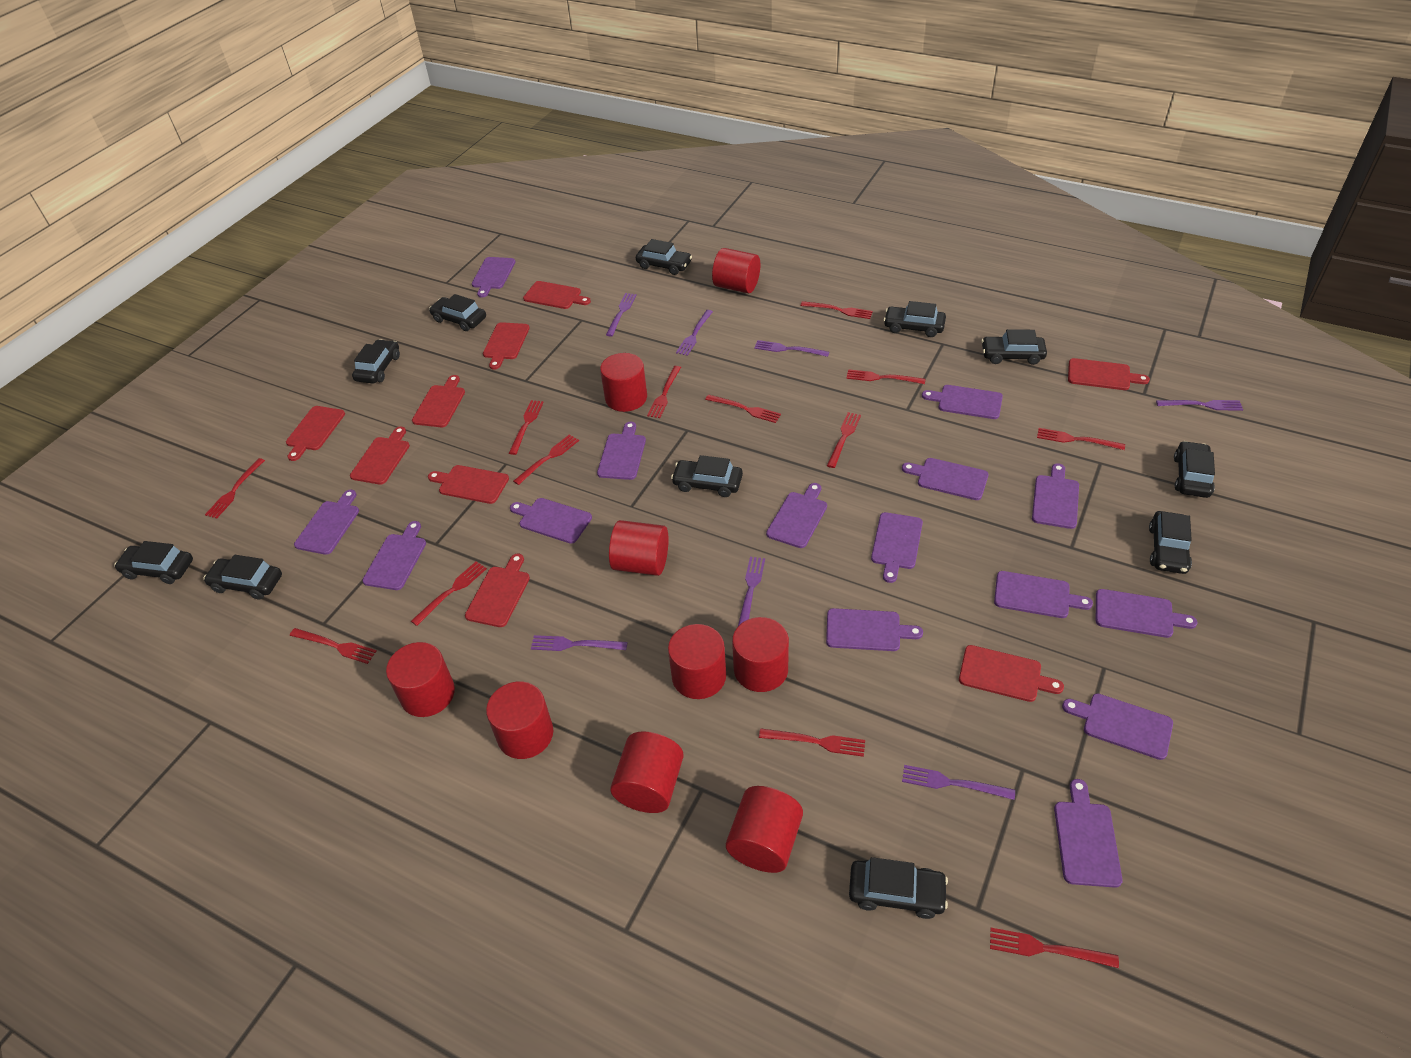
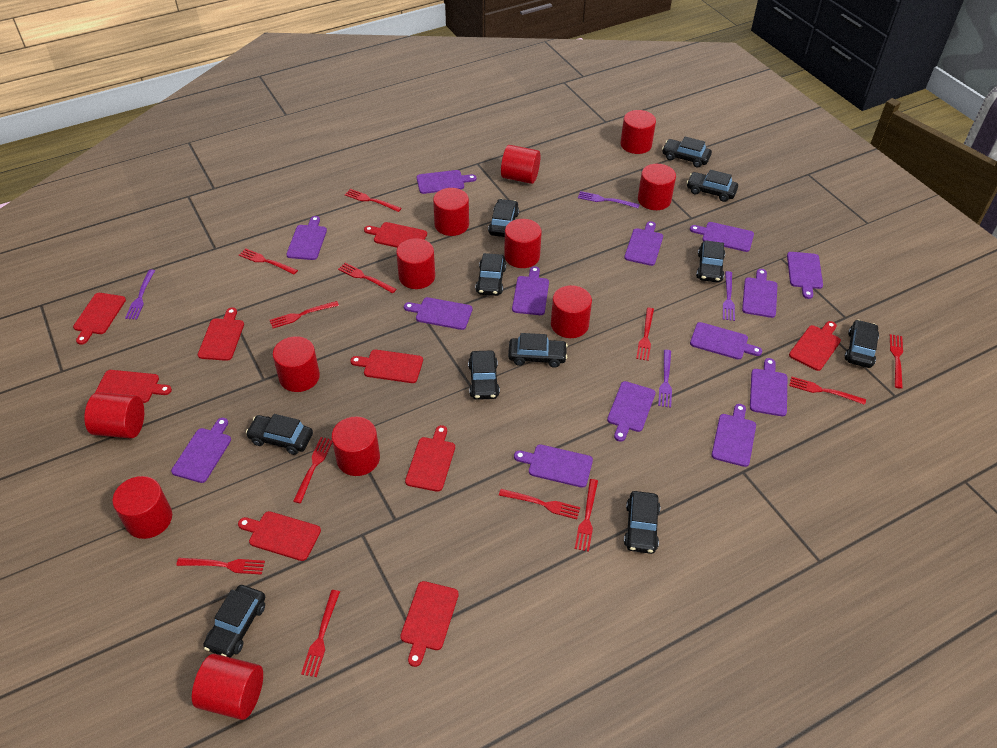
purple cutting board: [294,490,359,555] [362,521,426,590] [472,257,515,298] [510,498,592,544] [597,422,646,480] [766,483,827,548] [826,608,923,651] [871,512,923,583] [902,458,989,500] [922,385,1003,419] [994,571,1093,618] [1032,463,1079,529] [1054,779,1123,888] [1062,693,1173,760] [1096,589,1198,638] = 15 -> [171,418,231,483] [286,216,327,260] [404,297,473,330] [417,170,476,194] [512,266,549,315] [514,444,593,488] [607,381,655,442] [624,221,663,266] [690,222,754,252] [690,322,762,360] [712,404,756,467] [742,269,777,318] [750,358,787,416] [787,252,823,299] = 14
purple fork: [531,635,628,651] [606,293,637,337] [676,310,713,356] [738,557,765,626] [754,340,829,357] [902,765,1015,800] [1156,400,1243,411] = 7 -> [125,269,155,320] [578,191,640,208] [658,350,672,408] [723,271,735,321] = 4
red cylinder: [386,642,455,717] [486,682,553,759] [600,353,647,412] [609,520,669,576] [610,731,684,813] [668,624,726,699] [712,248,760,293] [726,786,803,873] [732,617,789,692] = 9 -> [84,392,144,438] [112,476,172,539] [192,654,263,720] [273,336,320,392] [331,417,380,476] [396,238,435,289] [433,188,469,236] [501,145,540,184] [504,219,542,268] [551,285,592,338] [620,110,656,154] [638,164,676,210] = 12
red fork: [205,458,265,519] [290,628,377,664] [411,562,487,626] [509,400,544,455] [513,434,579,485] [647,366,681,418] [705,395,781,423] [759,728,865,757] [800,301,873,319] [827,412,861,468] [846,369,926,384] [990,928,1119,968] [1037,428,1125,450] = 13 -> [176,558,265,575] [239,248,298,274] [270,301,339,328] [293,437,332,503] [301,590,340,677] [338,263,396,293] [345,189,401,212] [499,489,580,519] [575,479,598,552] [636,308,654,361] [789,376,866,405] [890,334,903,389] = 12

